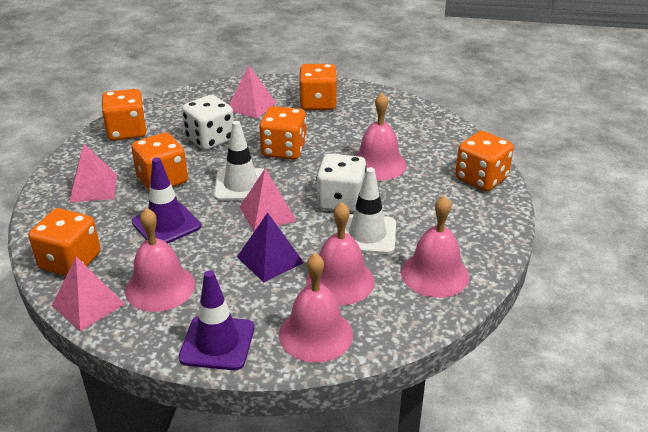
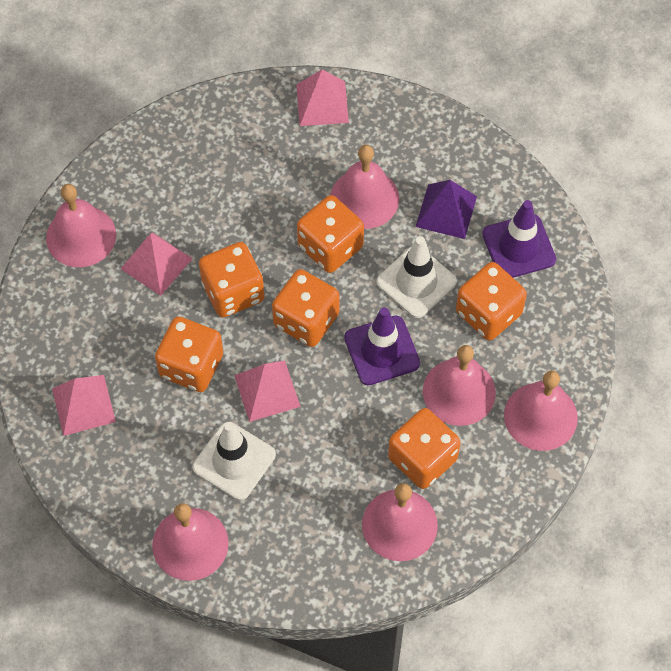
pink bell: [125,208,195,312] [279,253,353,363] [306,202,375,305] [355,93,407,180] [401,195,469,298] = 5 -> [46,184,116,267] [152,503,229,581] [331,145,399,229] [362,483,438,561] [423,345,496,426] [504,371,578,451] = 6
white dice: [182,95,234,150] [317,154,367,213] = 2 -> none = 0

